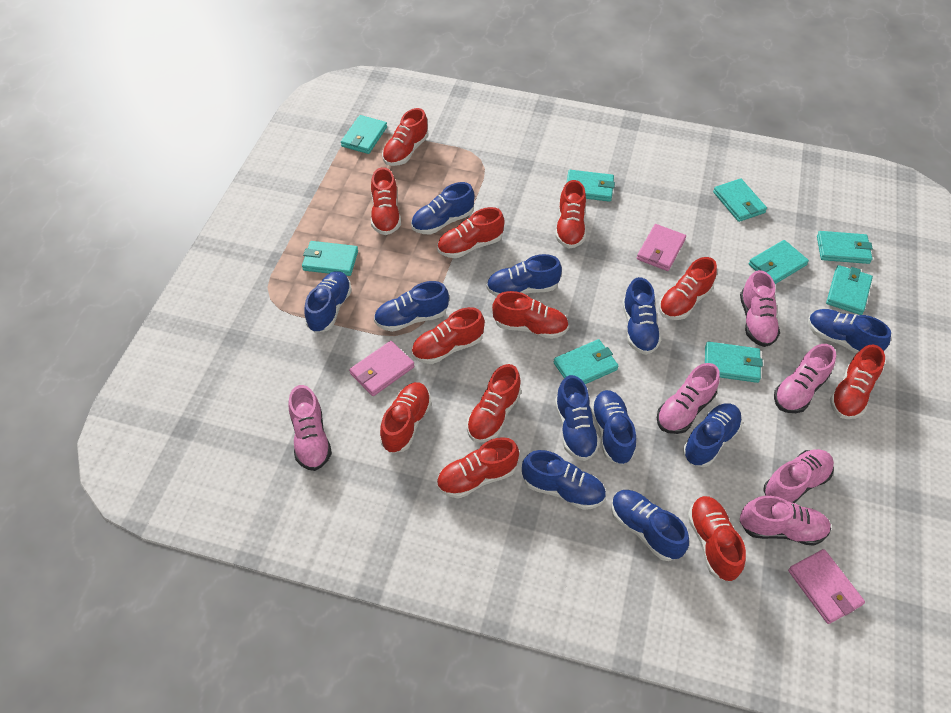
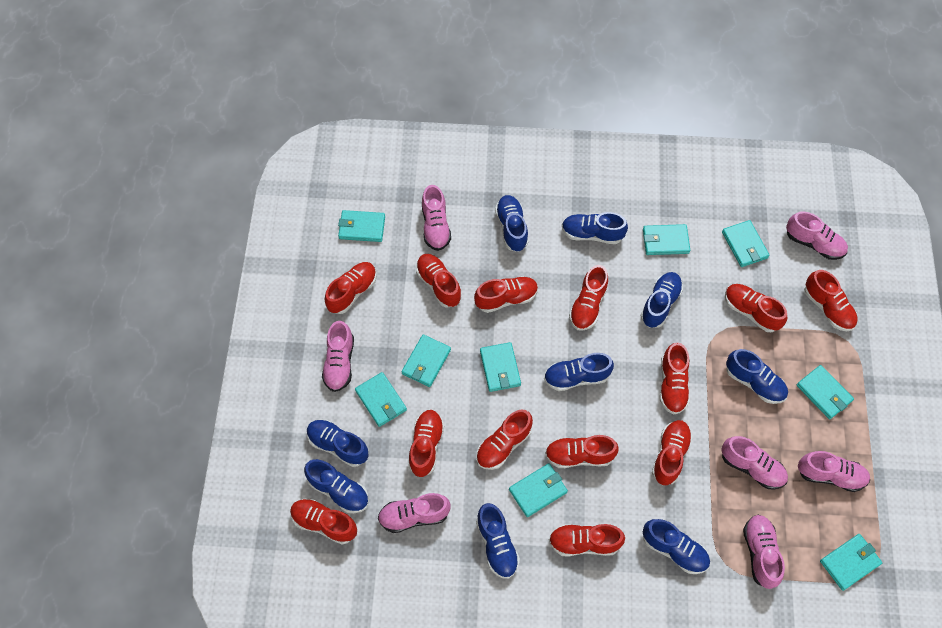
blue shoe: [304,271,352,333] [374,281,449,332] [411,182,475,234] [486,254,562,297] [522,450,606,510] [555,375,600,461] [590,390,636,465] [611,490,689,561] [622,277,661,355] [683,403,742,467] [808,309,891,354] = 11 -> [304,459,369,513] [307,420,369,467] [476,503,520,579] [495,195,529,252] [544,353,614,391] [562,212,628,244] [640,272,683,328] [643,519,710,574] [726,349,788,404] = 9
pink shoe: [288,385,332,471] [657,363,720,434] [740,270,780,347] [740,496,831,546] [763,449,834,503] [774,344,836,413] = 6 -> [322,321,354,392] [378,493,451,533] [422,185,451,251] [721,436,788,490] [743,514,785,589] [786,211,848,260] [798,451,870,492] = 7
pink wallet: [349,341,415,396] [637,224,686,271] [788,549,865,624] = 3 -> none = 0
red shoe: [371,167,401,235] [380,382,431,453] [382,108,429,166] [412,307,485,364] [437,207,505,258] [437,437,519,499] [467,364,521,443] [492,291,569,339] [555,180,586,248] [659,257,717,320] [688,496,746,582] [830,345,885,419] = 12 -> [290,498,357,544] [325,262,377,314] [409,410,444,477] [416,254,462,308] [474,276,538,313] [476,410,533,470] [545,435,619,468] [549,524,625,557] [569,265,608,331] [652,420,692,485] [660,342,690,414] [725,284,787,332] [804,270,858,331] = 13

